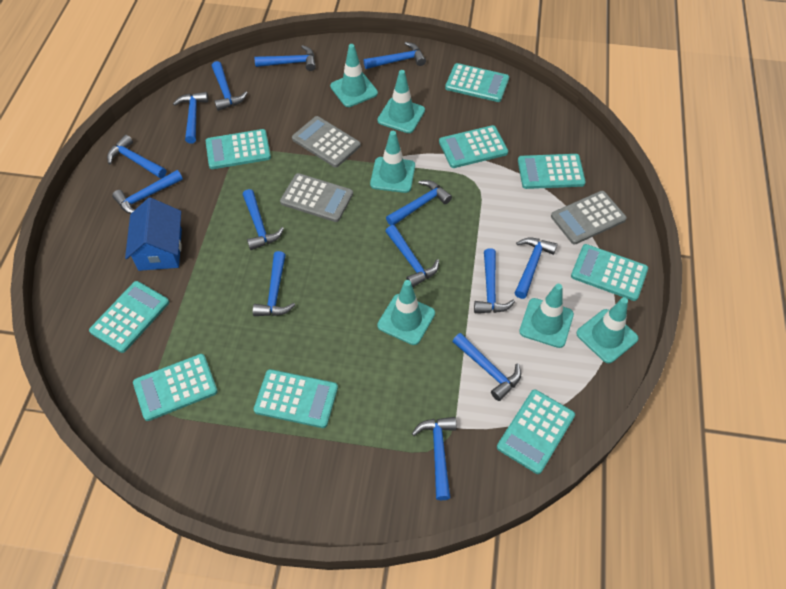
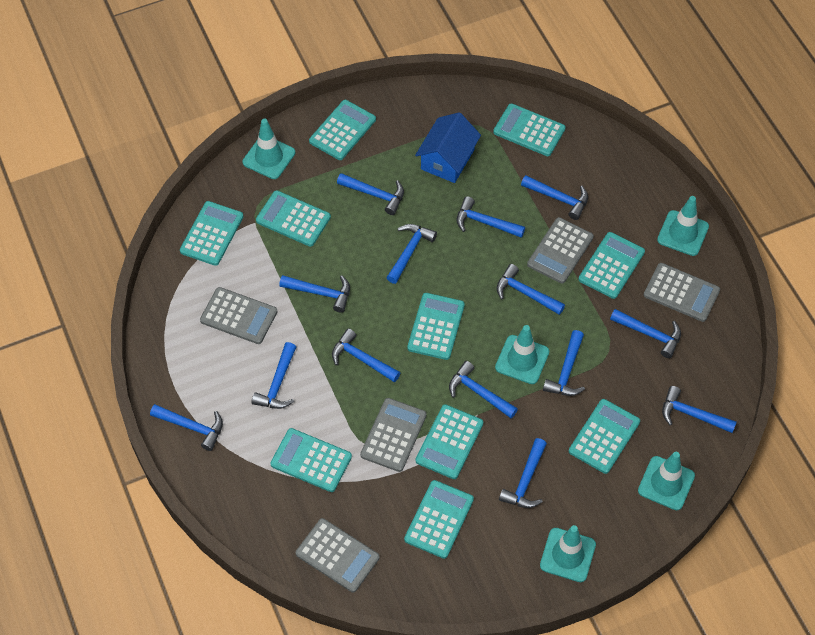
grey calculator: [280,173,353,222] [292,116,361,167] [551,191,627,244] = 3 -> [200,287,277,344] [296,518,380,593] [360,398,427,472] [527,217,594,284] [644,263,720,322] = 5
turquoise calculator: [89,281,169,353] [133,354,218,421] [206,129,271,169] [254,369,338,428] [439,125,508,168] [445,63,509,102] [497,389,575,474] [518,154,586,189] [571,244,648,301] = 9 -> [180,201,244,266] [256,190,331,247] [271,428,352,492] [309,100,376,160] [404,480,474,559] [407,293,465,360] [416,404,483,479] [493,103,566,156] [569,399,640,474] [578,232,645,299] = 10
turquoise traffic cone: [330,44,378,107] [370,131,415,193] [377,70,425,133] [377,280,435,345] [519,284,574,348] [576,297,638,363] = 6 -> [243,119,295,179] [495,325,549,384] [540,525,596,582] [638,452,695,510] [657,196,709,256] = 5

